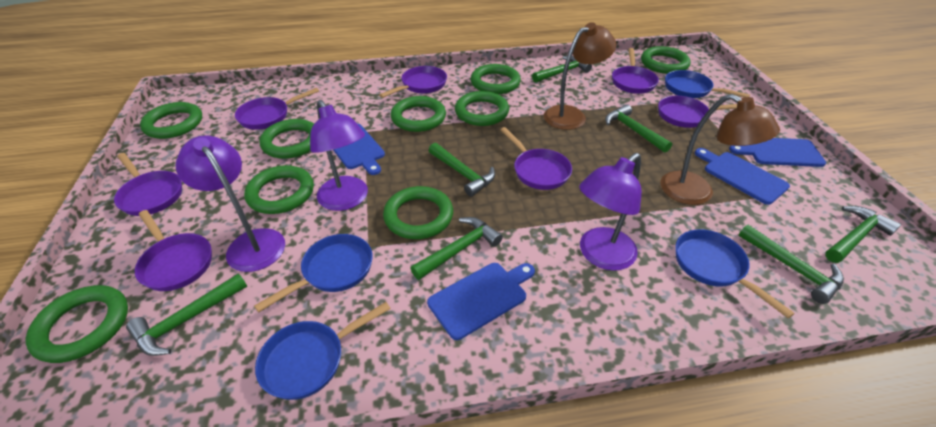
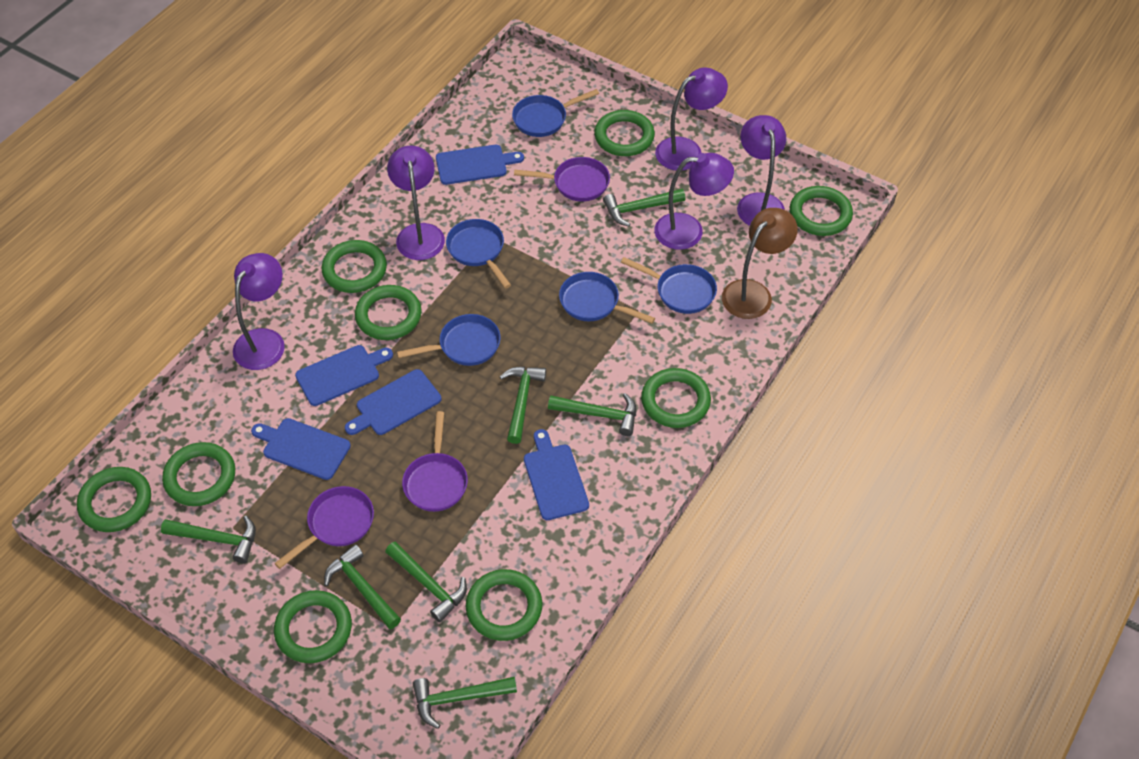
blue cutting board: [333,123,385,175] [427,263,535,340] [695,148,790,205] [729,138,826,167] = 4 -> [251,418,351,480] [295,345,393,406] [345,369,441,435] [436,145,524,185] [524,429,589,520] = 5
blue pan: [254,234,373,312] [255,302,391,400] [665,70,750,98] [675,229,795,318] = 4 -> [397,314,501,366] [446,219,511,288] [512,89,599,137] [559,272,655,324] [621,257,717,314] = 5
brown lamp: [544,22,616,130] [660,94,780,205] = 2 -> [722,208,798,319] = 1
purple lamp: [176,135,285,272] [310,100,368,211] [579,153,642,271] = 3 -> [233,253,285,370] [387,146,445,260] [654,153,734,250] [655,68,728,170] [737,115,786,226] = 5
purple pan: [114,153,182,216] [135,210,212,291] [235,88,319,130] [379,66,447,98] [501,127,572,190] [612,48,659,94] [658,96,737,128] = 7 -> [274,486,374,569] [402,411,468,512] [514,157,610,202] = 3

